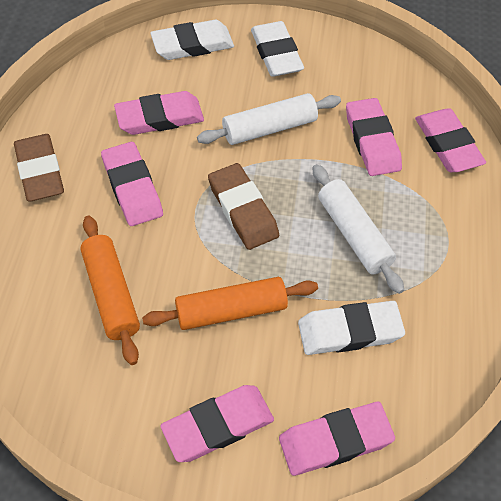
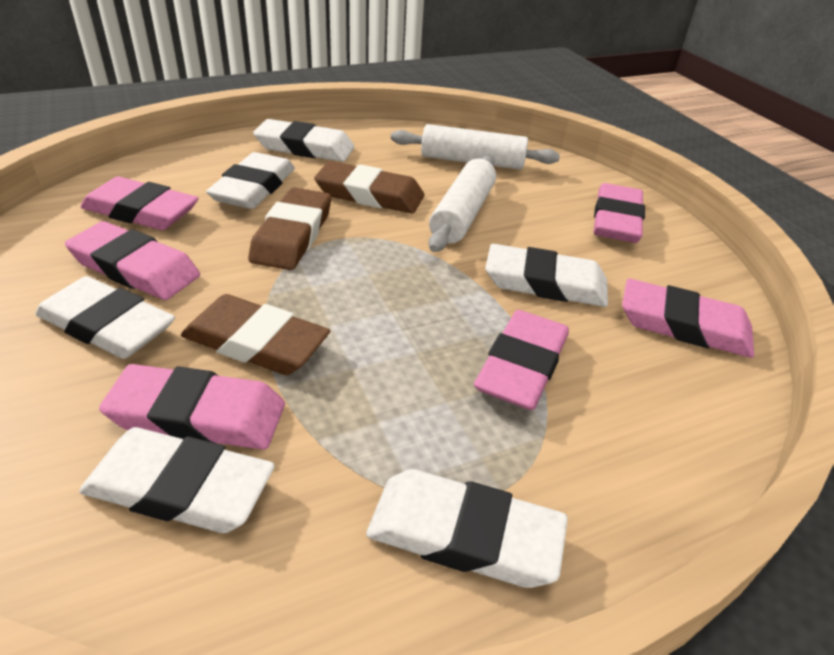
brown eraser: [14,134,64,202] [208,163,279,250] = 2 -> [181,294,330,375] [248,187,331,270] [314,161,424,213] = 3
orange rolling pin: [81,216,140,365] [142,277,318,330] = 2 -> none = 0
white eraser: [150,20,234,60] [251,21,304,77] [298,301,405,355] = 3 -> [35,276,175,359] [79,427,275,533] [206,152,295,209] [253,119,355,162] [366,469,568,588] [485,244,608,307] = 6

